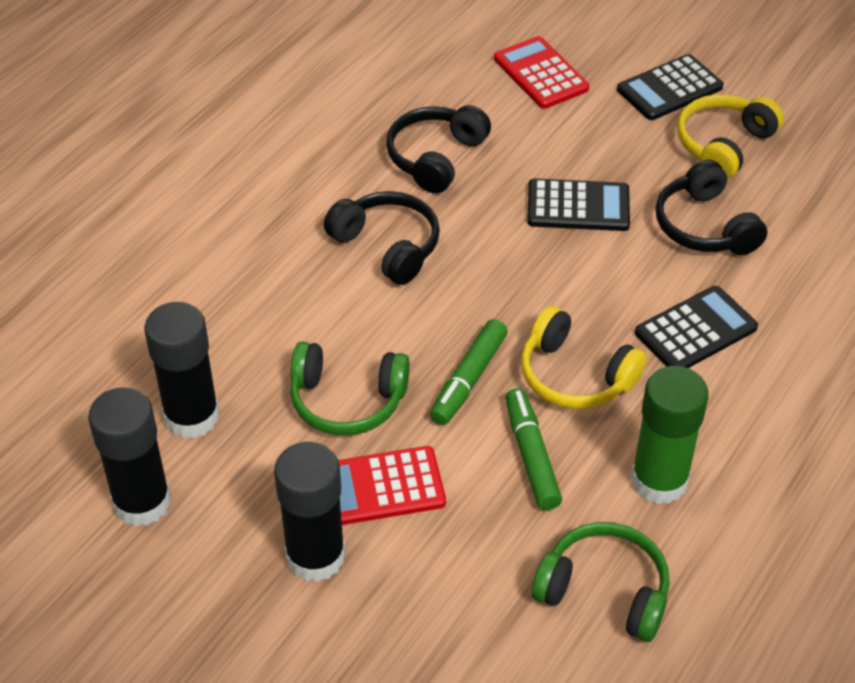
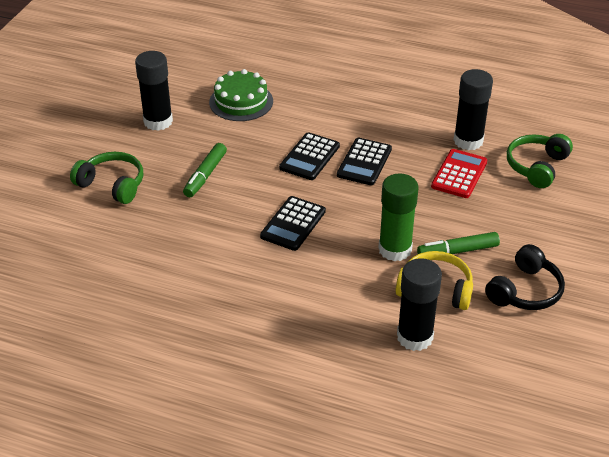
black headphones: [324,191,440,285] [386,105,491,194] [656,160,767,255] = 3 -> [485,244,565,310] = 1
green cake: none = 0 -> [209,69,273,121] = 1
red calculator: [338,446,446,525] [494,36,589,109] = 2 -> [431,149,488,198] = 1
yellow headphones: [521,306,647,409] [677,94,784,179] = 2 -> [396,251,473,310] = 1

